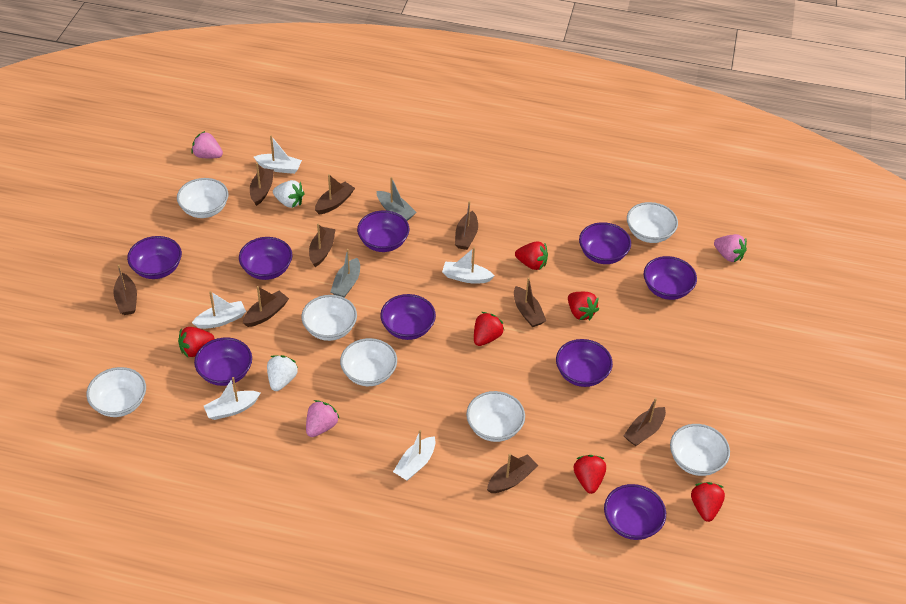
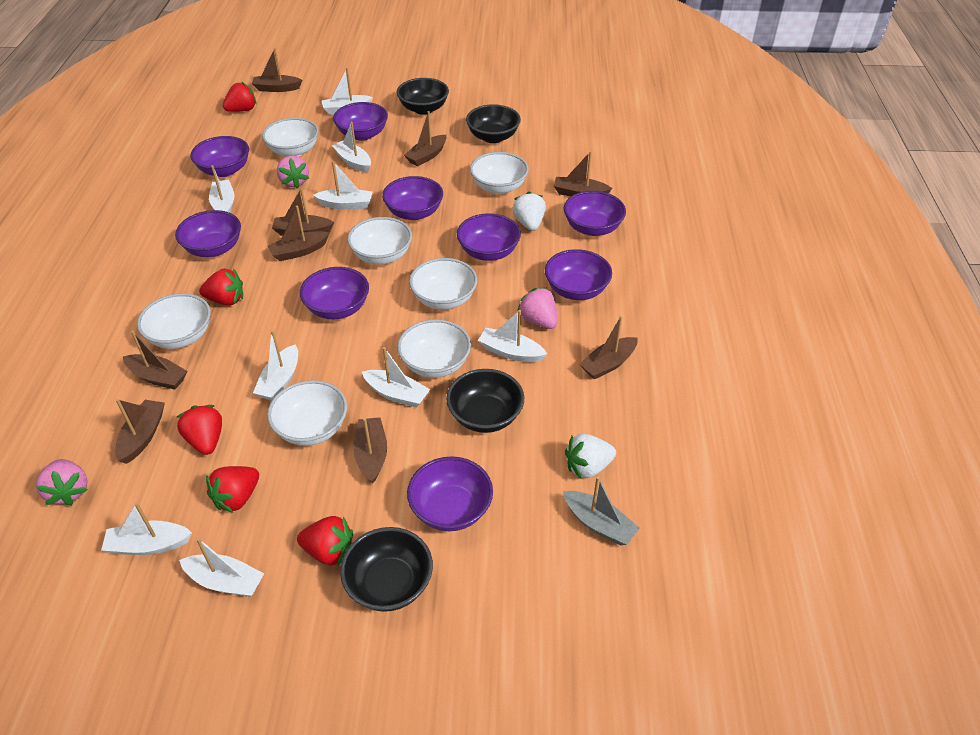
black bowl: none = 0 -> [340,527,433,612] [397,78,449,115] [446,369,524,433] [466,104,521,143] = 4
grey boat: [330,249,360,298] [377,177,417,221] = 2 -> [563,476,640,545] = 1
red strawberry: [178,327,215,357] [474,312,504,346] [515,241,548,270] [568,292,599,321] [573,455,606,494] [691,482,725,522] = 6 -> [177,405,222,455] [199,268,243,305] [206,466,259,513] [223,82,257,112] [297,516,353,566] = 5
white boat: [192,291,246,329] [204,377,260,420] [254,136,302,174] [393,430,436,481] [442,247,494,283] = 5 -> [101,502,192,555] [179,538,264,597] [209,165,235,213] [253,330,298,400] [313,161,373,210] [322,68,373,115] [332,122,371,173] [362,347,430,408] [478,310,547,362] = 9

